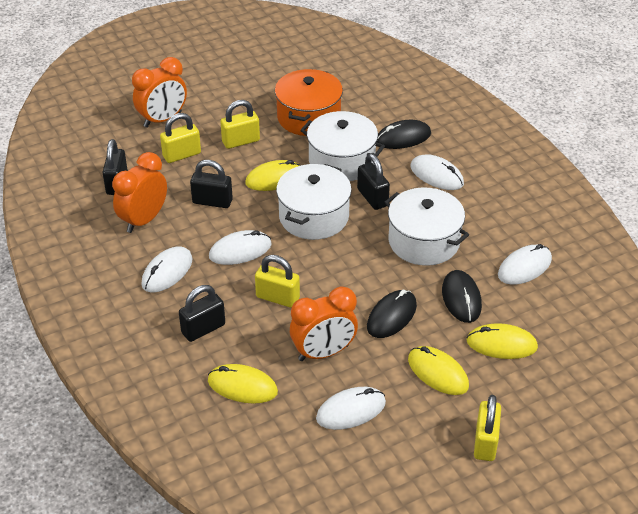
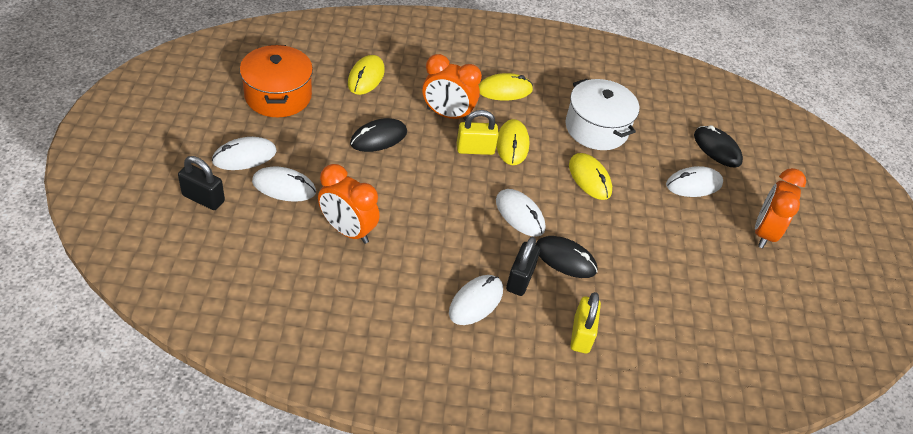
black padlock: [102,139,128,195] [179,285,225,342] [190,160,233,208] [357,154,390,210] = 4 -> [178,156,225,210] [506,236,540,296] = 2
white pot: [276,164,352,240] [300,111,385,181] [385,187,469,266] = 3 -> [566,79,639,150] = 1
yellow padlock: [160,113,201,163] [220,100,260,149] [255,255,300,308] [474,395,501,461] = 4 -> [457,110,499,155] [570,292,601,354] = 2

